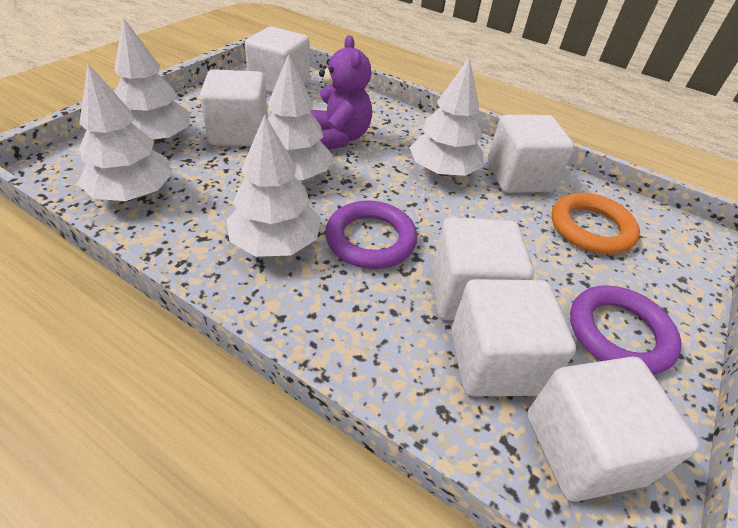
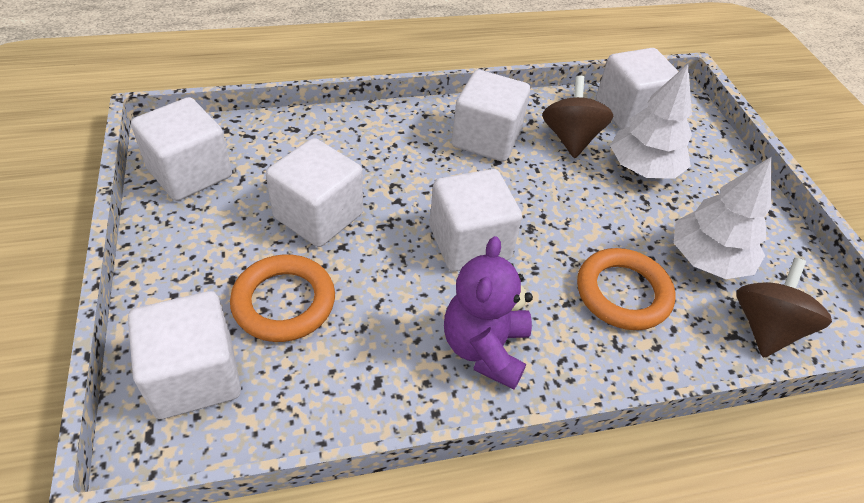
brown spinning top: none = 0 -> [542,76,613,158] [736,258,832,358] = 2
orange ring: [552,193,640,255] = 1 -> [230,255,335,342] [577,248,675,330] = 2
purple ring: [325,201,417,269] [570,285,682,375] = 2 -> none = 0
white tree: [77,64,173,201] [114,18,190,144] [226,114,321,257] [268,54,333,180] [409,57,483,176] = 5 -> [610,64,692,179] [674,156,772,279] = 2

